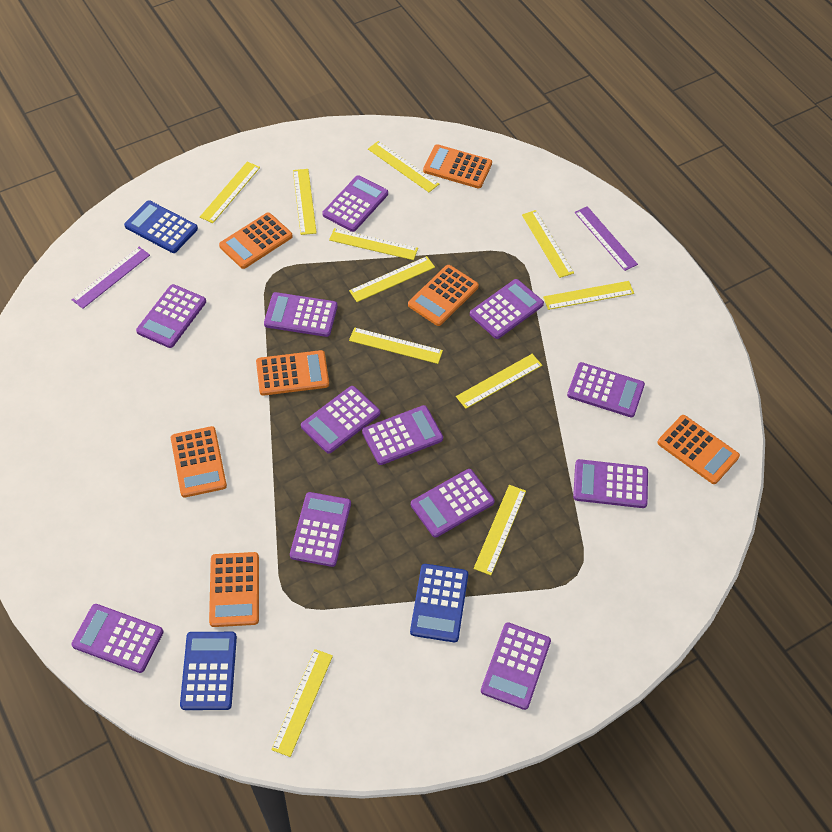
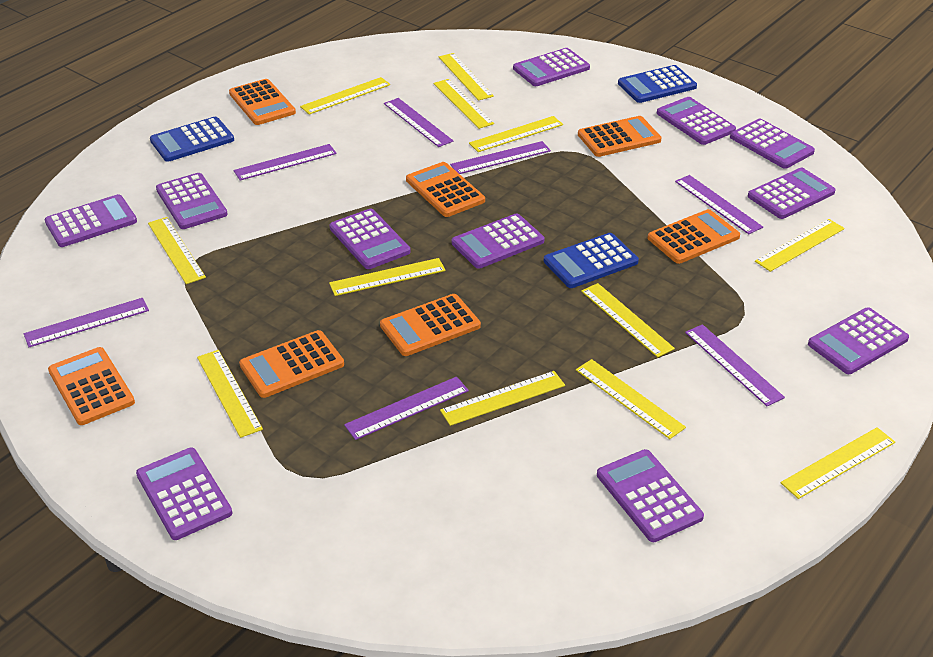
purple calculator: [71,604,163,673] [136,284,206,348] [264,292,338,337] [290,492,351,567] [301,386,380,454] [322,175,388,232] [362,405,443,465] [411,469,495,538] [470,279,544,339] [481,622,551,710] [567,362,645,418] [573,459,648,508] = 12 -> [45,194,137,247] [136,447,232,540] [156,173,228,229] [329,209,411,269] [452,213,544,269] [513,48,590,86] [597,449,704,542] [657,97,736,145] [730,119,815,169] [748,168,836,219] [808,307,909,374] = 11
purple ruler: [72,247,150,309] [574,206,638,271] = 2 -> [24,298,149,347] [234,144,337,181] [344,377,469,440] [384,98,453,147] [450,141,551,174] [675,175,763,234] [685,324,785,406] = 7
yellow ruler: [200,162,260,223] [271,649,333,757] [293,169,317,235] [329,228,418,260] [349,256,435,302] [349,327,443,364] [368,141,439,192] [456,354,542,409] [474,485,526,575] [522,210,574,278] [543,281,634,310] = 11 -> [148,217,206,284] [197,350,263,438] [300,77,390,115] [329,258,446,296] [433,79,494,129] [439,53,494,101] [440,371,565,426] [469,116,563,152] [576,359,686,439] [581,283,675,358] [755,219,845,272] [781,427,895,499] = 12

